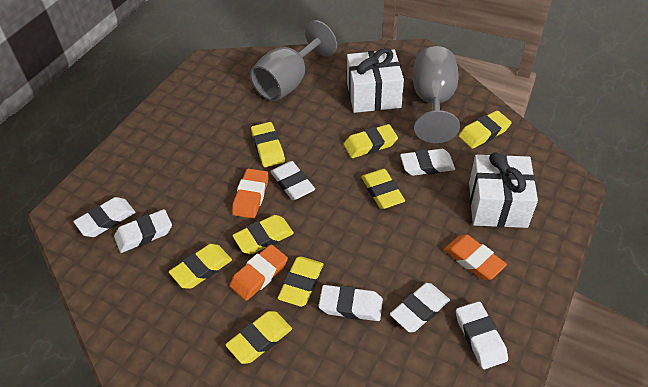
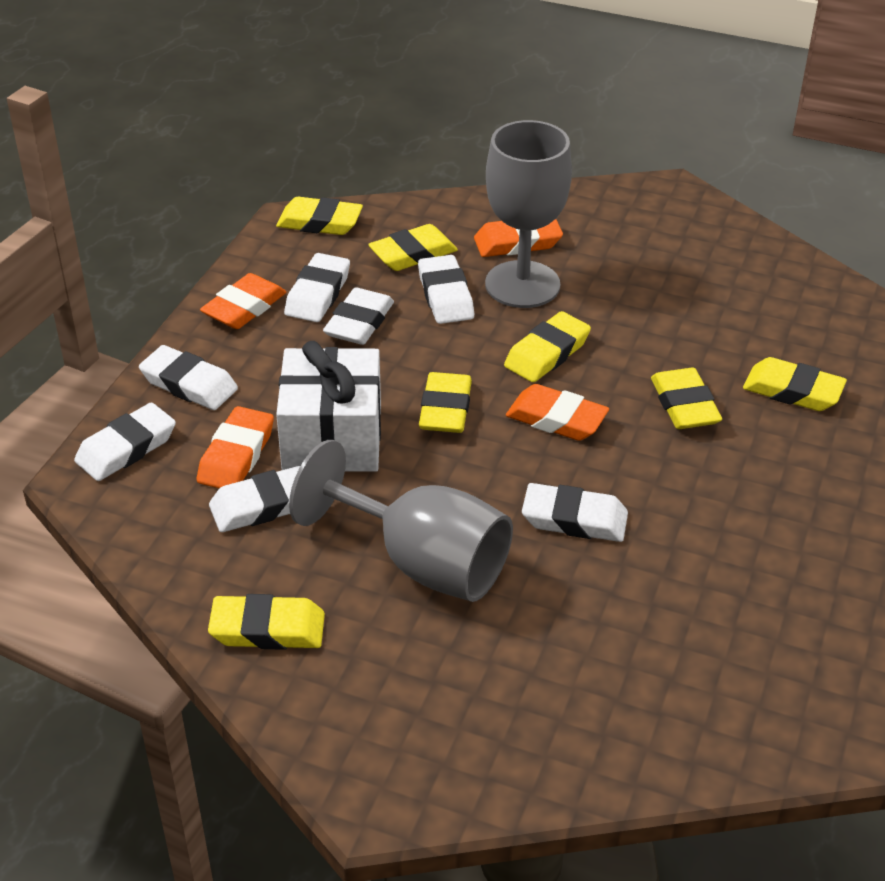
orange eraser: [230,244,288,301] [232,168,269,219] [444,234,507,280] = 3 -> [197,406,274,489] [200,273,286,329] [474,219,563,257] [506,384,609,441] = 4
white gift: [347,48,404,113] [469,153,538,228] = 2 -> [276,341,381,472] = 1
yellow eraser: [169,244,232,289] [226,311,292,364] [232,215,294,254] [251,122,285,167] [278,256,323,307] [344,124,398,158] [361,169,405,209] [459,110,512,149] = 8 -> [208,594,325,650] [276,197,363,235] [368,224,458,271] [419,372,472,433] [504,311,591,382] [651,368,722,429] [743,357,847,411] = 7

